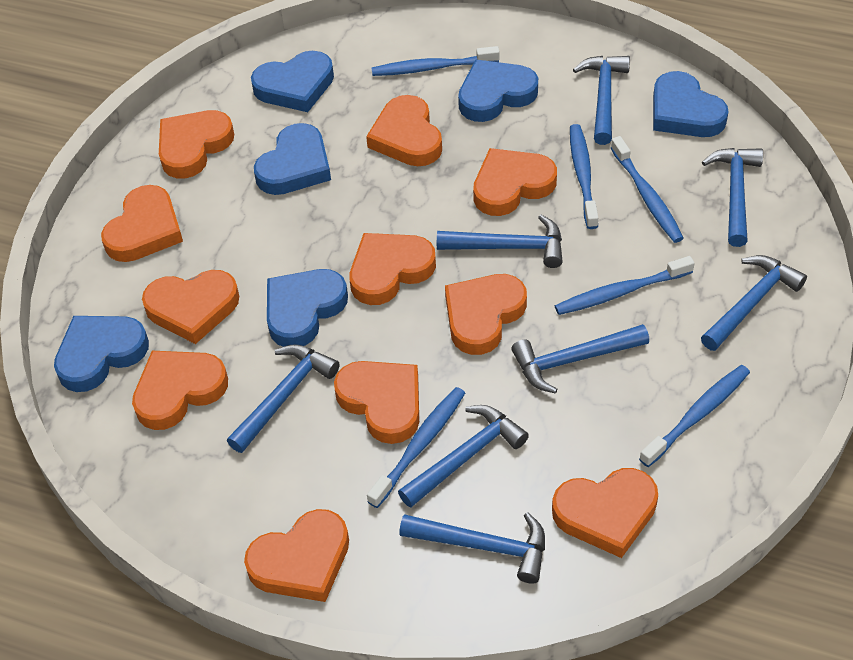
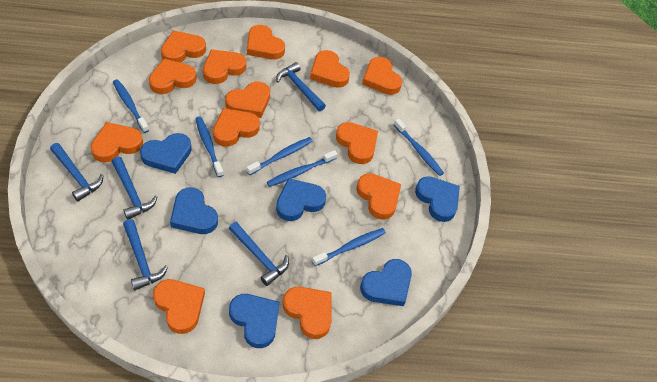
blue hammer: [227,344,340,453] [398,405,529,508] [399,512,545,584] [437,215,563,268] [511,324,649,394] [573,56,630,145] [701,255,807,351] [702,148,763,247] = 8 -> [50,143,103,202] [112,157,157,220] [123,219,168,290] [229,222,289,286] [276,62,326,111] = 5
orange heart: [101,185,183,262] [132,351,228,430] [142,270,239,344] [159,110,234,179] [244,509,349,602] [334,361,419,444] [350,233,436,305] [366,95,442,166] [445,274,527,355] [473,148,557,216] [552,468,658,558] = 11 -> [91,122,143,162] [149,58,196,94] [153,279,205,334] [161,30,206,63] [203,49,246,84] [213,108,260,147] [225,81,270,118] [247,25,285,60] [283,287,332,339] [310,50,350,88] [336,122,378,164] [356,173,401,220] [362,57,402,95] = 13

